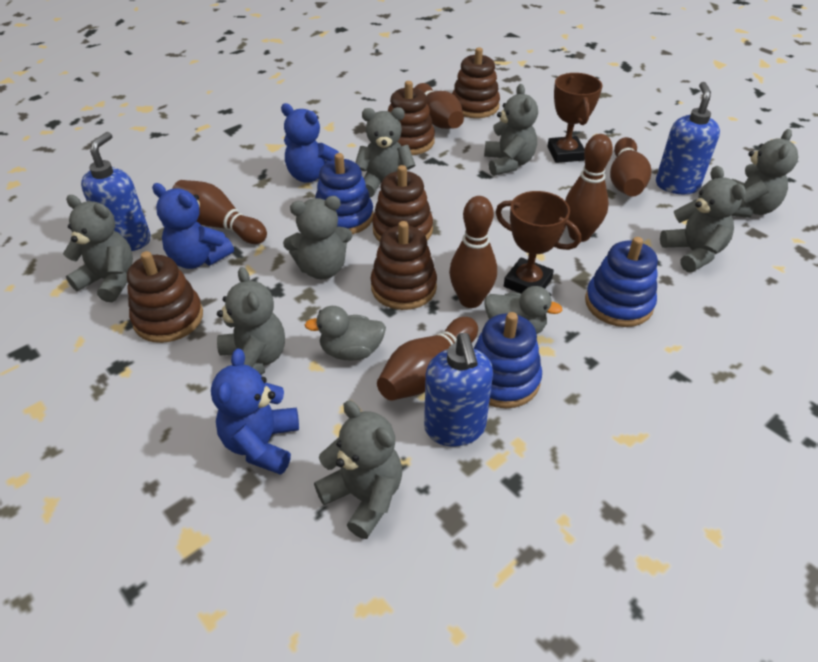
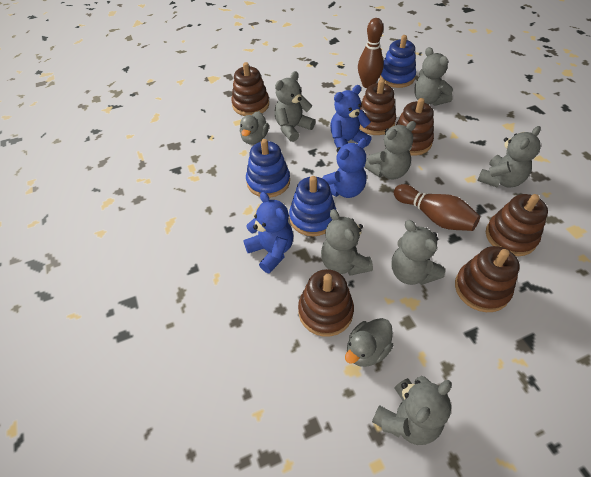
blue soap dispenser: [81,132,151,251] [424,333,493,447] [656,82,720,194] = 3 -> none = 0
brown bowling pin: [172,180,267,244] [377,317,478,401] [415,83,464,129] [449,196,497,308] [565,134,613,242] [610,137,651,197] = 6 -> [358,18,384,88] [394,184,480,231] = 2
brown stacking toy: [127,251,203,343] [371,221,437,310] [372,165,433,242] [388,81,435,155] [452,47,500,118] = 5 -> [231,62,269,116] [298,269,354,337] [359,79,396,135] [396,98,434,155] [455,246,520,312] [486,194,548,256] = 6
brown trophy: [496,191,581,294] [547,73,602,163] = 2 -> none = 0
grey teddy bear: [63,195,133,302] [217,267,285,375] [283,196,352,279] [314,400,402,539] [355,107,415,197] [484,84,538,176] [660,166,746,272] [731,129,798,218] = 8 -> [274,71,315,142] [321,209,373,276] [364,121,416,179] [372,376,452,445] [391,220,445,285] [414,47,453,106] [477,126,541,188] = 7

